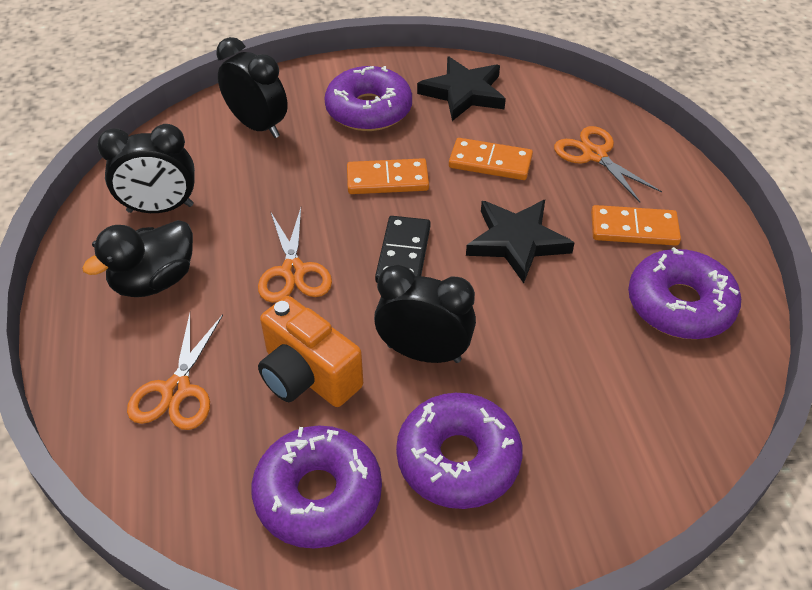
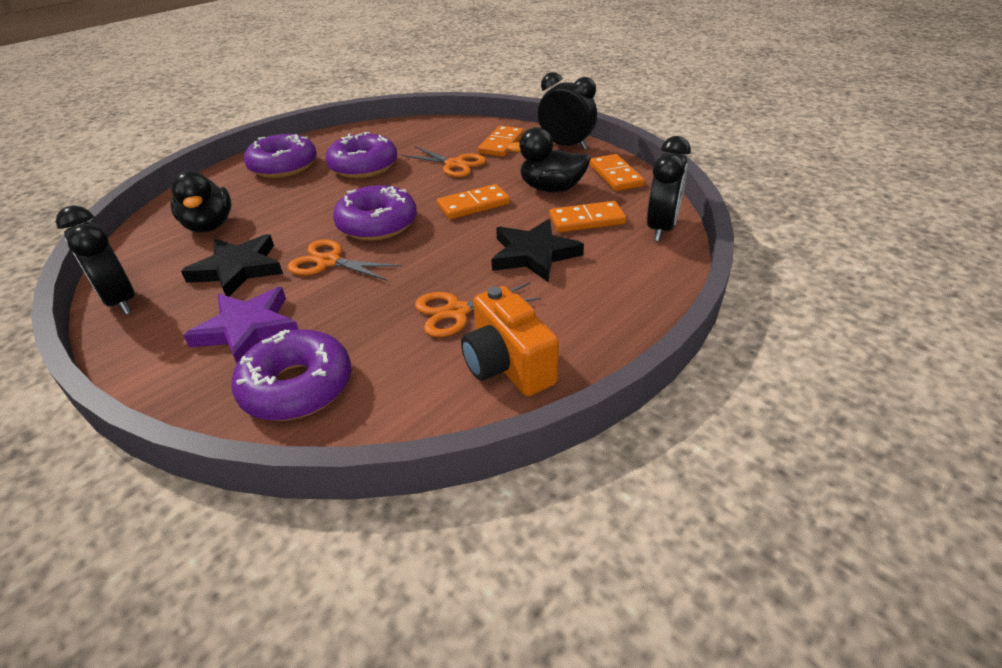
black domino: [375,216,431,282] = 1 -> none = 0
black duck: [82,220,193,297] = 1 -> [171,171,232,232] [507,127,591,192] = 2
orange domino: [347,158,429,194] [449,138,533,180] [591,205,681,246] = 3 -> [437,184,510,219] [478,126,524,157] [549,201,627,232] [590,154,645,191] = 4
purple star: none = 0 -> [183,287,299,363] = 1

